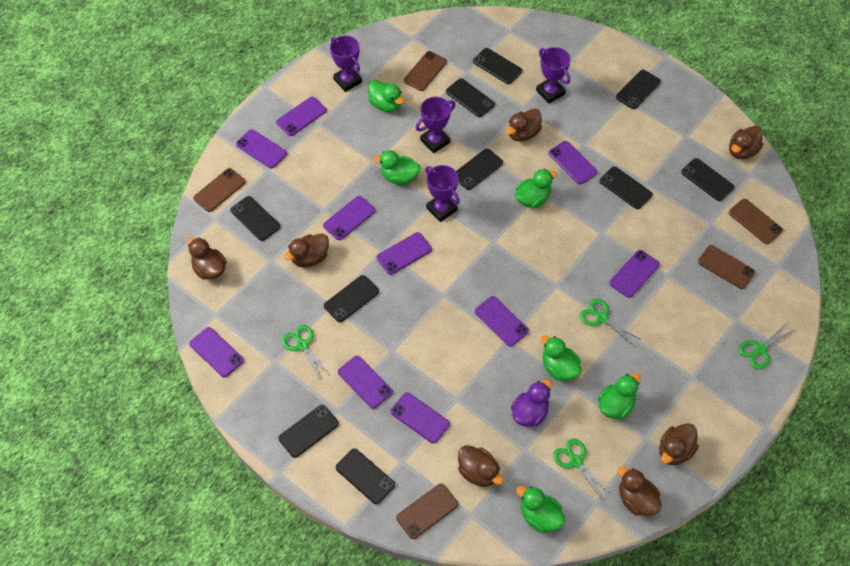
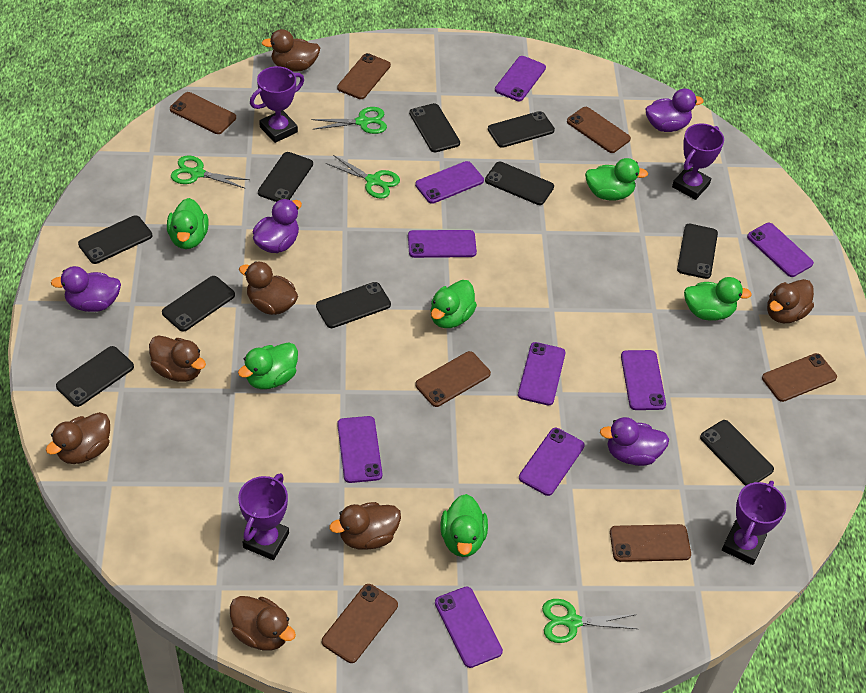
brown phone: [193,168,245,212] [396,483,458,539] [404,51,447,91] [698,245,755,289] [729,199,783,244] = 5 -> [170,92,236,134] [322,584,398,663] [337,53,391,99] [415,351,491,407] [567,107,631,153] [610,524,691,562] [762,353,837,402] = 7
purple duck: [511,379,552,427] = 1 -> [51,266,121,312] [253,199,302,253] [600,417,669,466] [645,88,704,132] = 4
purple phone: [189,327,244,378] [236,129,287,168] [276,97,327,136] [323,196,375,240] [338,356,393,409] [377,232,432,275] [390,392,450,444] [475,296,529,346] [548,141,598,184] [609,250,660,298] = 10 -> [337,416,382,483] [408,230,477,258] [415,161,484,204] [435,587,503,668] [495,56,546,101] [518,342,566,405] [519,428,585,496] [621,350,666,410] [747,223,814,277] = 9

